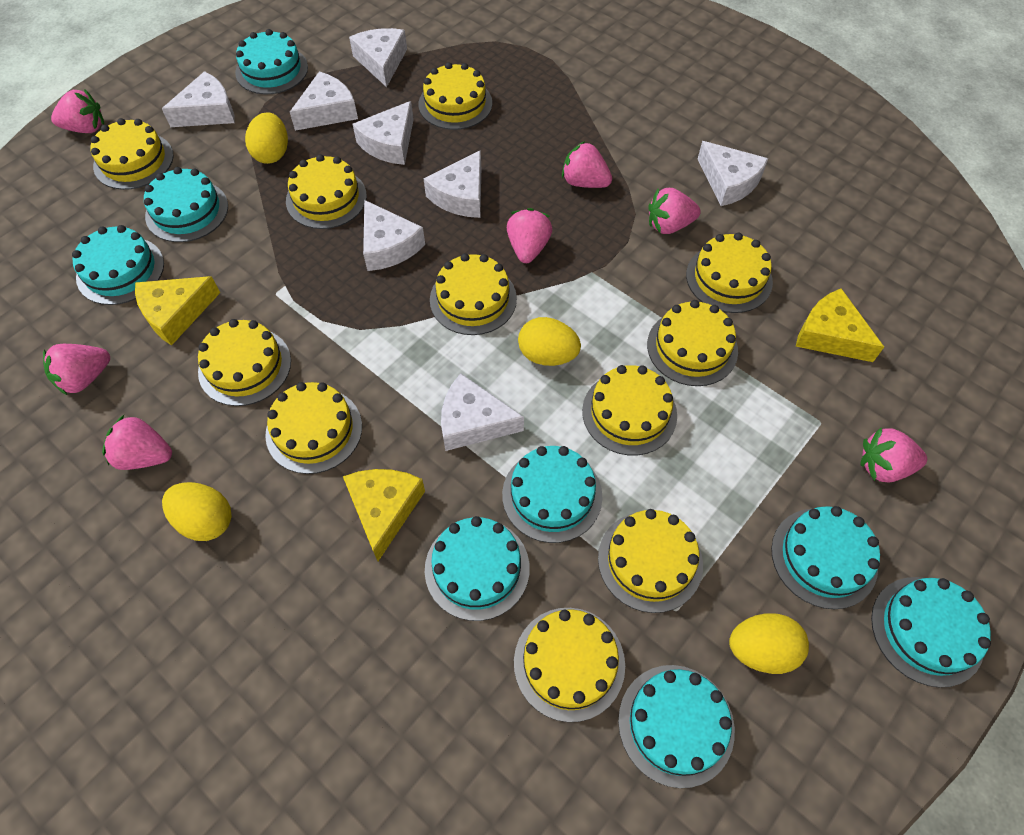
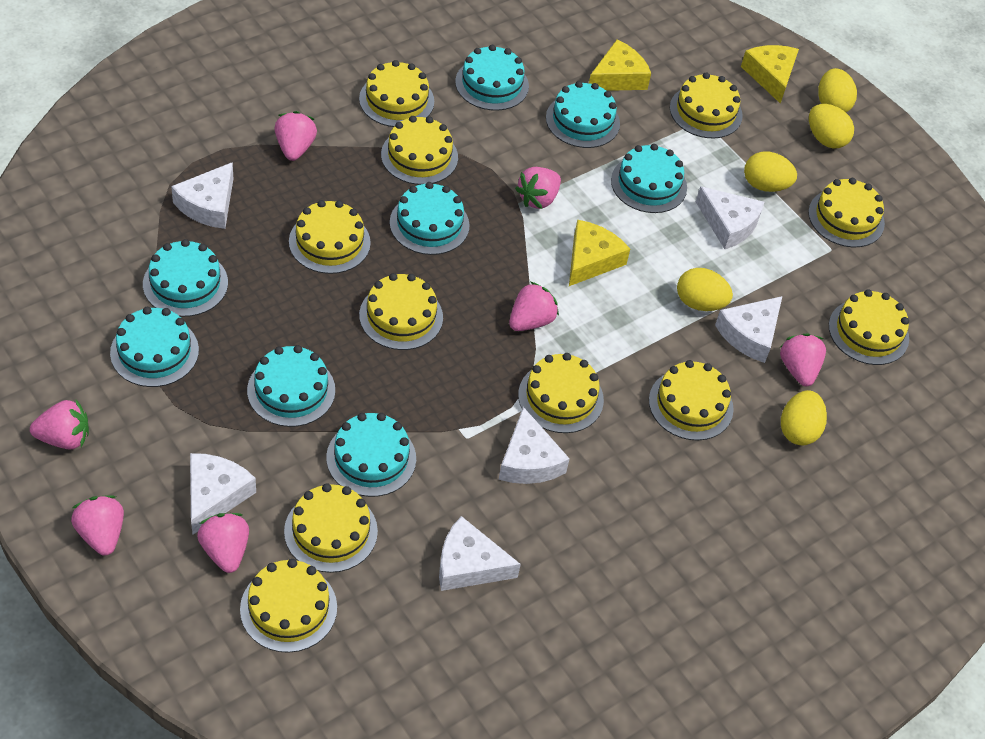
white cheese: [162,71,235,127] [290,71,358,131] [349,28,407,87] [353,101,414,165] [363,200,425,271] [423,150,481,218] [441,373,524,451] [698,141,768,206] = 8 -> [171,162,233,229] [190,453,256,534] [439,516,521,591] [499,407,570,484] [696,186,764,249] [715,296,782,363] = 6
yellow egg: [162,482,231,541] [245,112,288,164] [518,317,581,366] [729,613,809,674] = 4 -> [677,268,733,311] [744,152,797,192] [781,390,827,445] [809,104,854,149] [818,68,857,112] = 5

